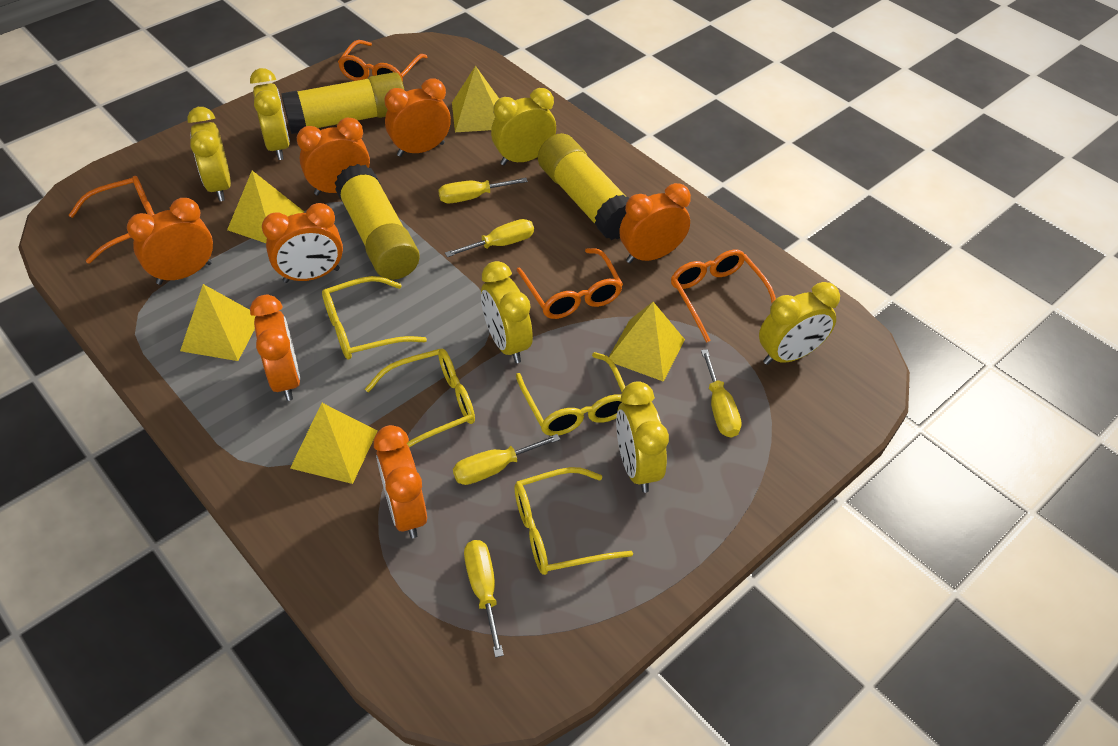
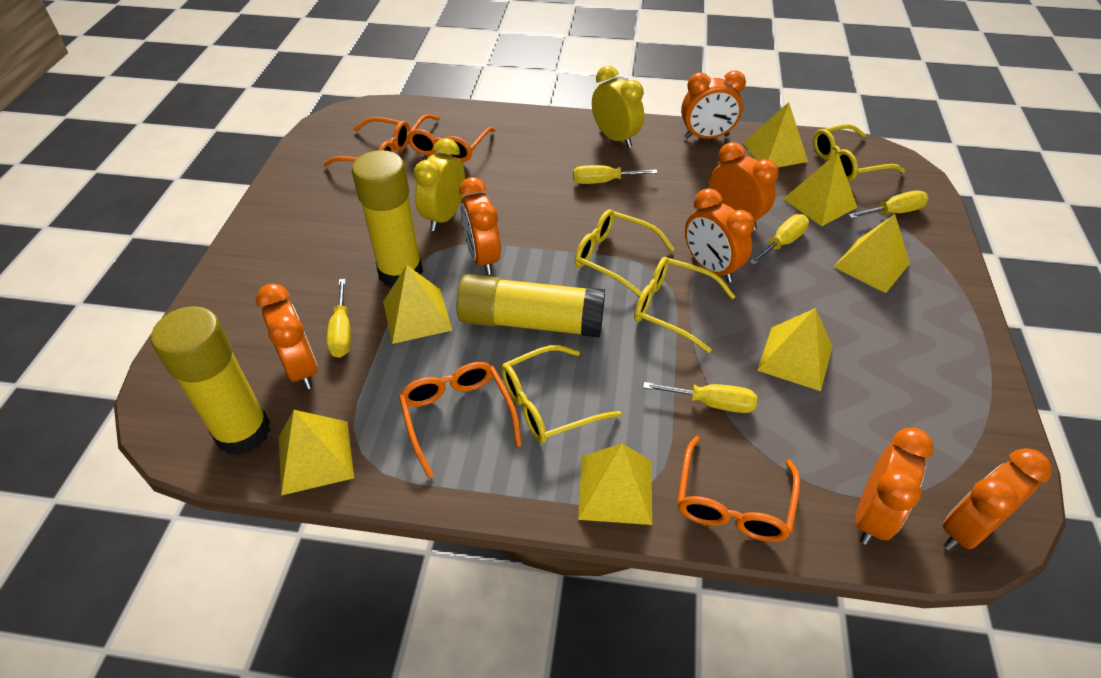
yellow clock: [187,107,231,201] [250,68,290,160] [481,261,533,363] [491,88,556,165] [616,381,669,493] [759,282,840,365] = 6 -> [413,138,465,231] [592,66,644,148] = 2
yellow pyramid: [180,284,255,361] [227,171,304,243] [290,403,377,484] [452,66,499,132] [609,302,685,382] = 5 -> [279,410,354,495] [383,265,452,344] [578,444,652,525] [743,102,808,167] [757,308,833,391] [784,153,857,226] [834,214,910,293] = 7

